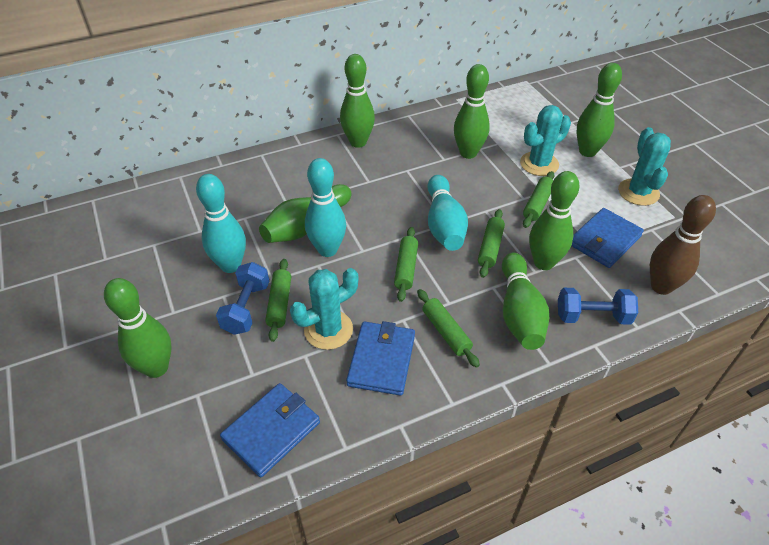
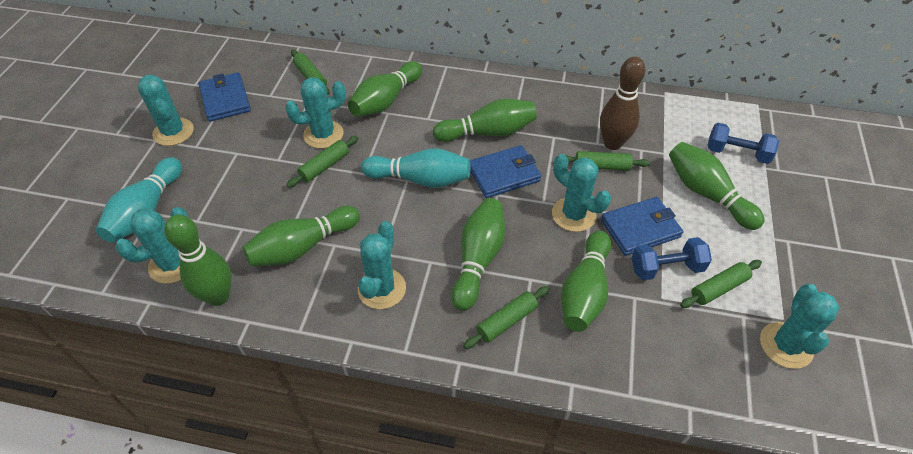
turquoise bowling pin: [196,174,246,273] [305,158,346,257] [428,175,468,251] = 3 -> [96,157,182,243] [361,148,471,188] = 2
turquoise cactus: [290,268,358,350] [520,105,571,176] [618,127,671,206] = 3 -> [116,207,189,284] [138,75,194,146] [285,77,346,149] [358,221,406,309] [552,154,611,232] [760,284,840,369] = 6

